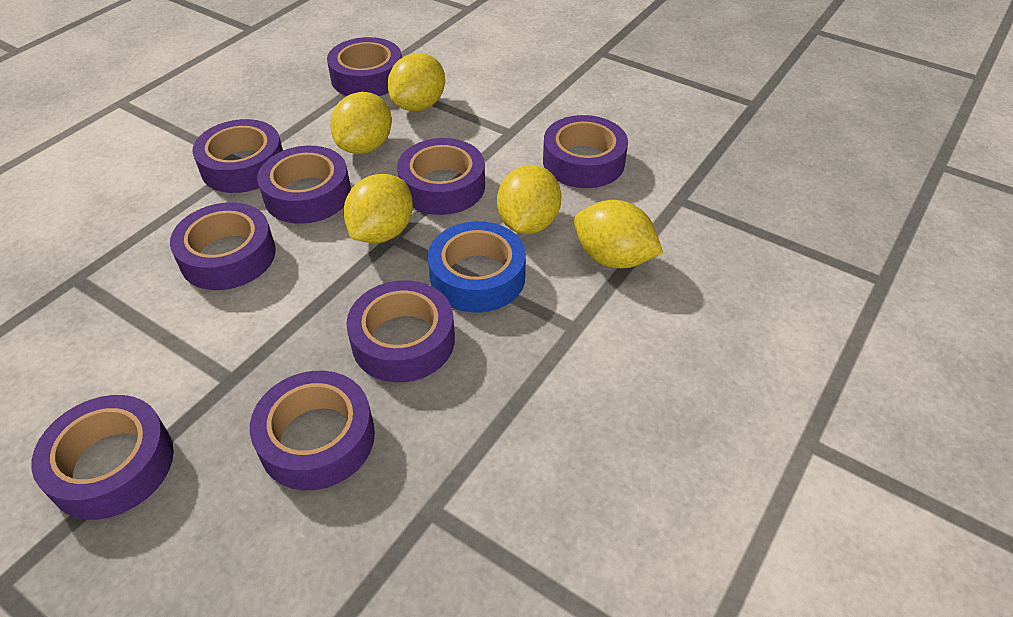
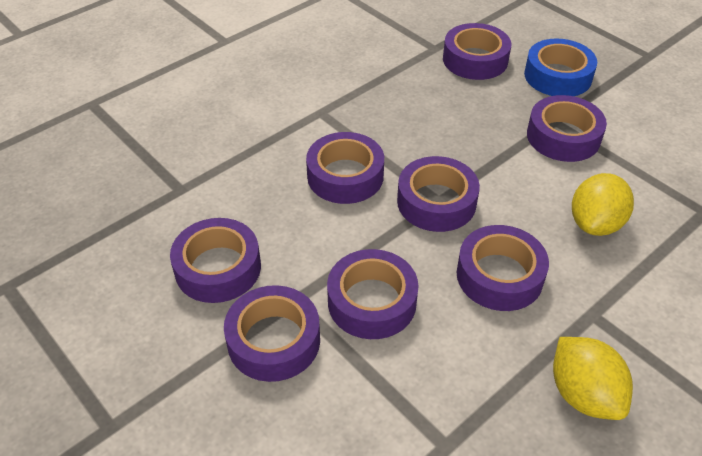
purple tape: [31,395,174,520] [170,202,276,290] [192,119,283,193] [250,371,375,490] [257,146,351,224] [327,37,402,96] [346,280,455,382] [397,138,485,215] [543,115,628,188] = 9 -> [170,218,261,303] [224,285,320,382] [306,132,384,204] [327,249,419,339] [397,156,480,232] [443,23,511,80] [457,225,549,311] [527,95,607,162] = 8
yellow lemon: [330,92,392,154] [343,174,413,243] [387,53,445,111] [497,165,561,234] [574,200,663,268] = 5 -> [553,337,633,420] [572,173,634,236] = 2

